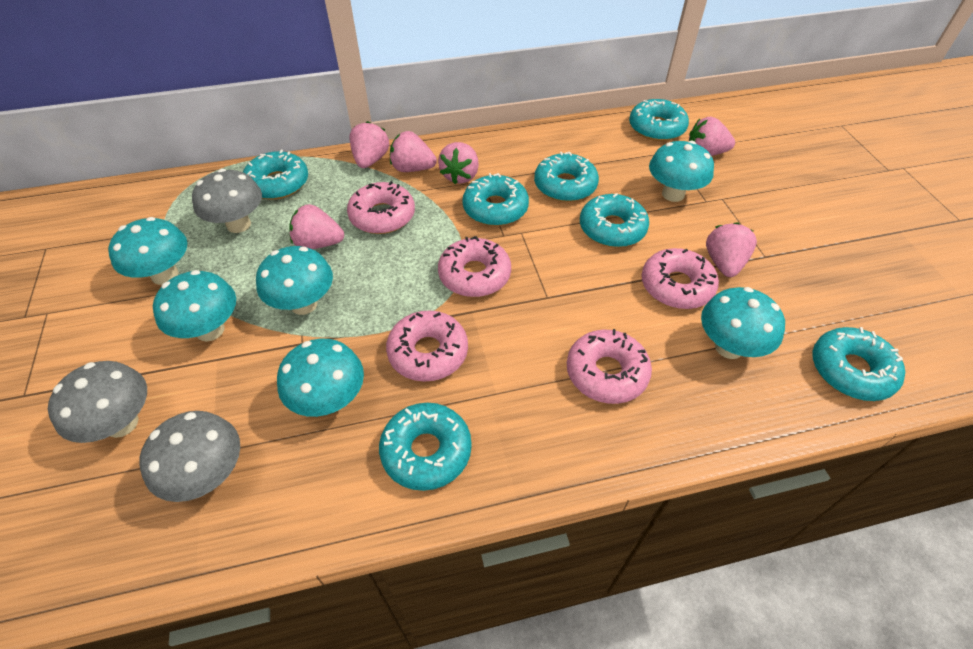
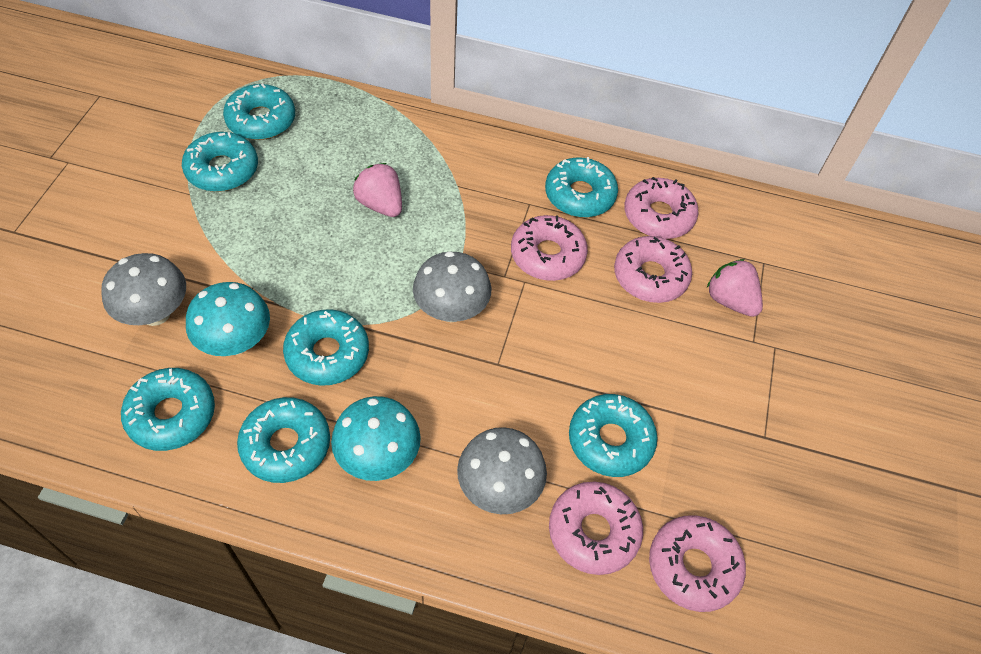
pink strawberry: [290,204,344,249] [349,121,389,168] [390,131,437,172] [438,142,479,184] [689,117,735,156] [706,222,757,277] = 6 -> [353,163,402,217] [707,259,763,317] = 2
turquoise mushroom: [108,217,187,285] [153,270,236,341] [256,246,333,315] [277,339,364,417] [649,141,714,202] [701,287,785,359] = 6 -> [186,282,270,356] [331,396,421,481] = 2

